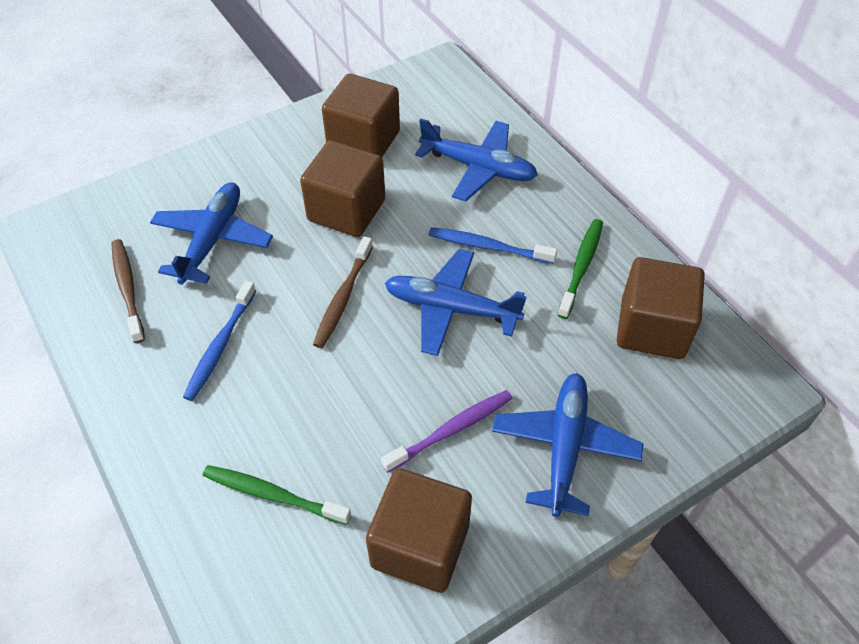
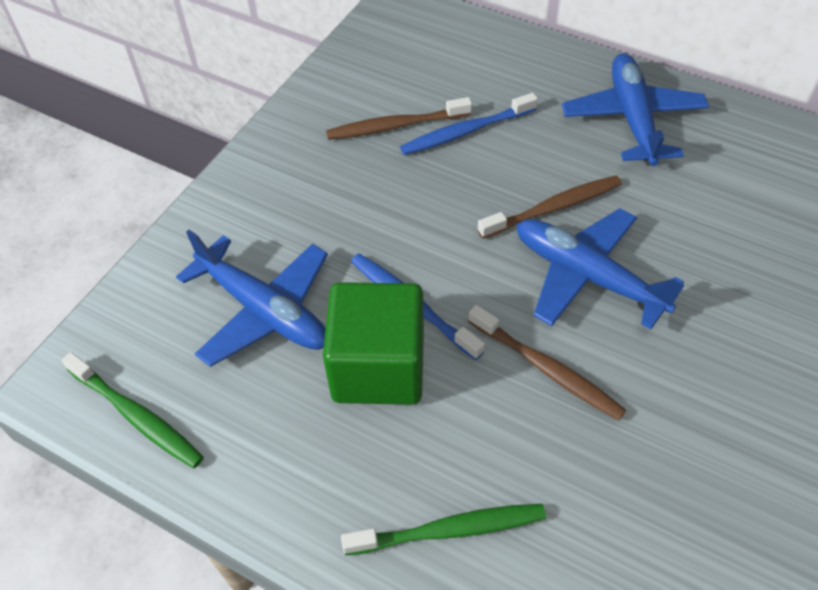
blue plane: [150,182,273,285] [385,249,527,356] [415,118,538,201] [492,373,643,517] = 4 -> [176,230,328,367] [517,208,685,329] [562,53,709,166] = 3
brown cube: [300,140,385,237] [322,74,400,157] [366,468,472,593] [617,257,705,359] = 4 -> none = 0
brown toothbrush: [112,239,145,343] [313,236,373,348] = 2 -> [326,97,472,140] [468,305,626,421] [477,176,622,239] = 3
green cube: none = 0 -> [323,282,424,405] = 1
purple toothbrush: [381,390,513,473] = 1 -> none = 0

